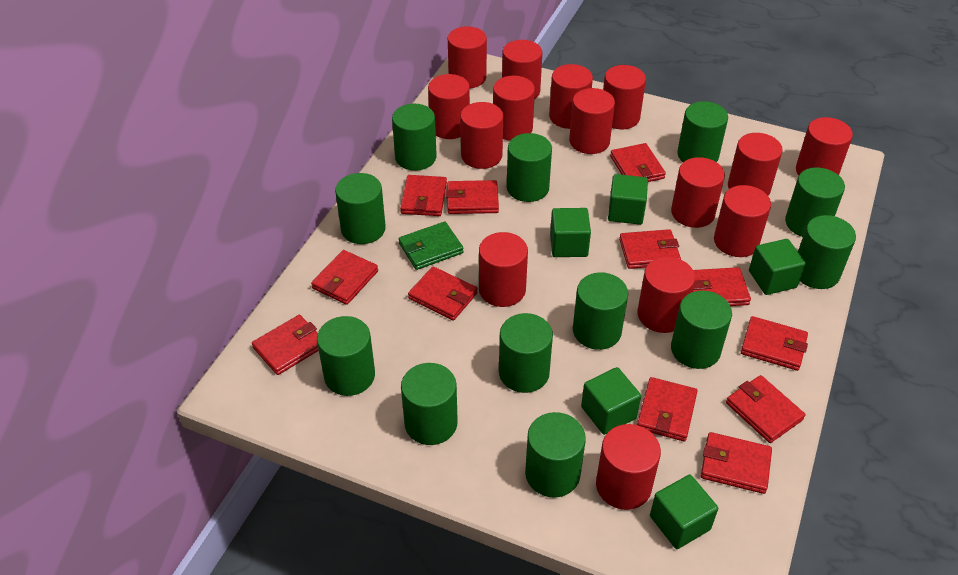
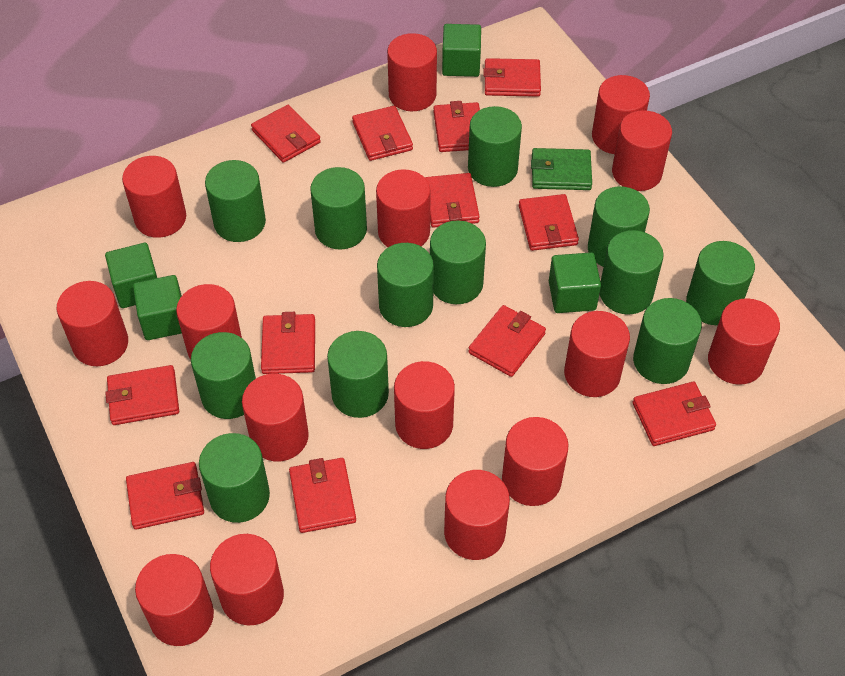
green cube: [550,208,591,257] [581,367,641,435] [608,174,648,225] [650,475,718,549] [749,239,806,295] = 5 -> [105,243,157,308] [133,275,182,340] [442,24,481,77] [549,252,601,313] = 4

